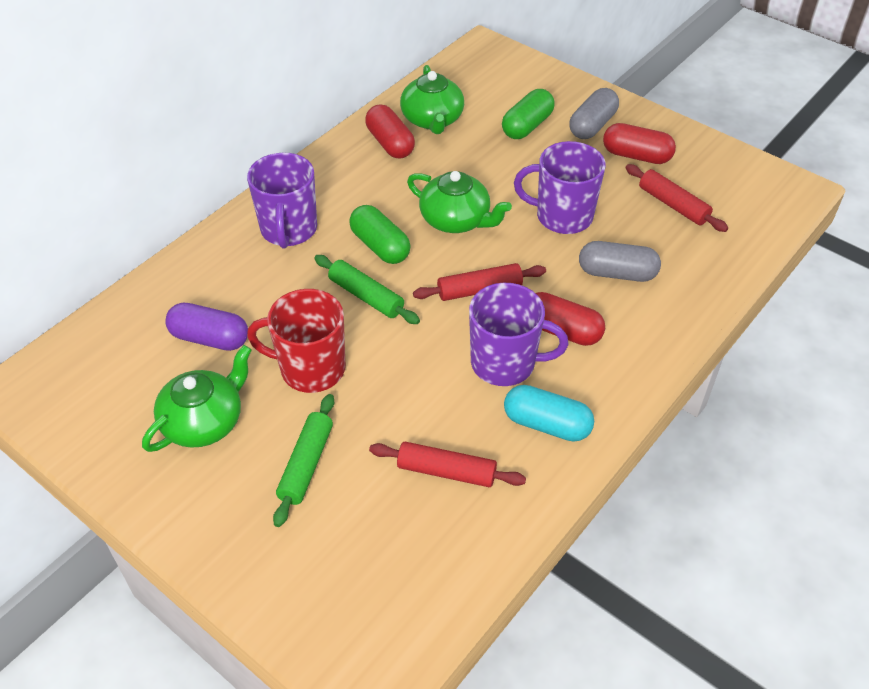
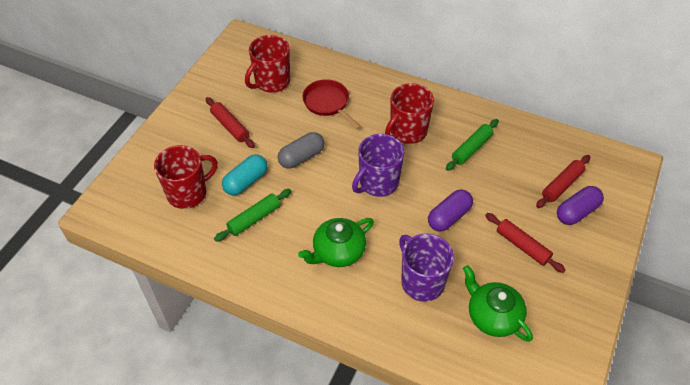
green capsule: [349,205,411,264] [502,89,555,139] = 2 -> none = 0
green teapot: [142,345,252,452] [400,65,464,134] [407,171,512,233] = 3 -> [298,218,374,267] [463,265,533,342] = 2
grey capsule: [569,88,619,139] [579,241,661,282] = 2 -> [278,132,324,169] = 1
purple capsule: [165,303,248,351] = 1 -> [428,190,473,232] [557,186,604,225] = 2
purple mug: [247,153,317,248] [469,283,568,386] [514,141,606,234] = 3 -> [352,134,404,197] [399,234,454,302] = 2
red capsule: [365,104,415,159] [536,292,605,346] [603,123,676,164] = 3 -> none = 0
red mug: [247,289,345,393] = 1 -> [154,145,218,209] [245,35,290,93] [385,83,434,144] = 3
red pan: none = 0 -> [302,79,361,129] = 1

